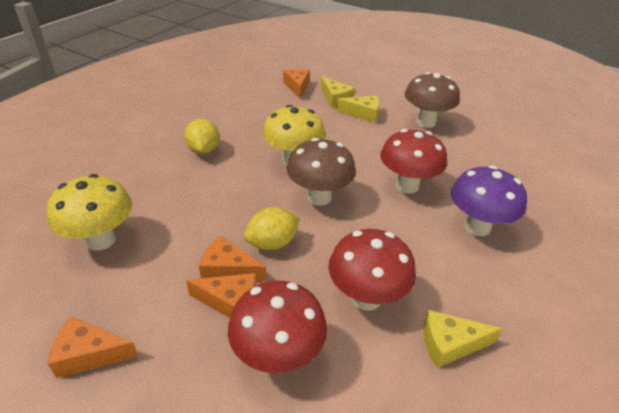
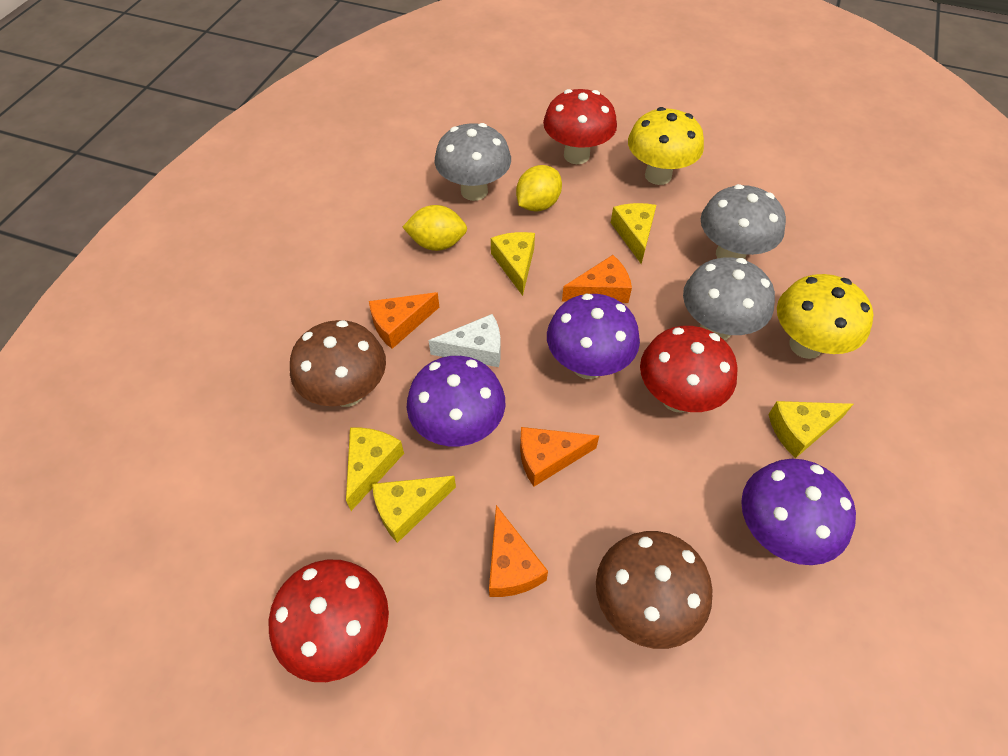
grey mushroom: none = 0 -> [434,123,511,201] [683,257,775,340] [701,184,786,259] = 3
purple mushroom: [451,166,527,236] = 1 -> [407,356,505,447] [547,294,640,379] [741,459,856,565] = 3
white cheese: none = 0 -> [428,314,500,367] = 1
yellow cheese: [321,76,355,108] [336,95,380,123] [423,310,502,368] = 3 -> [346,428,404,511] [372,476,456,543] [491,232,535,296] [611,203,656,264] [768,401,853,458] = 5

